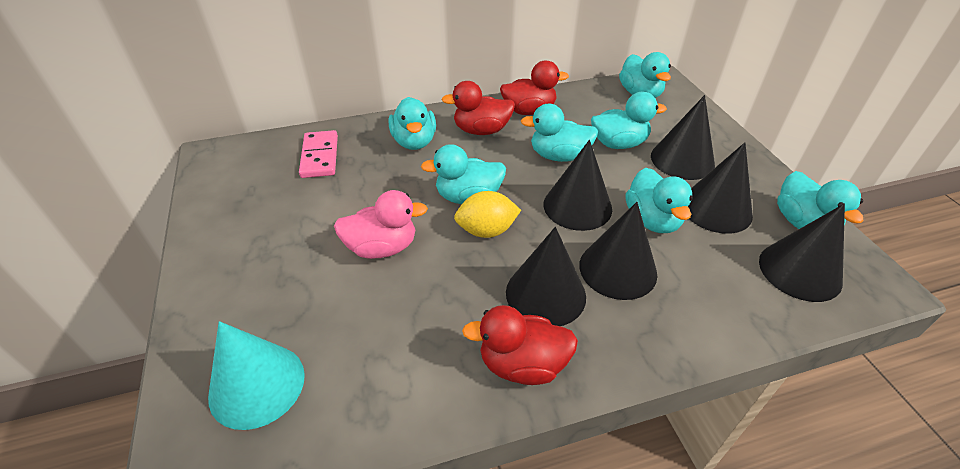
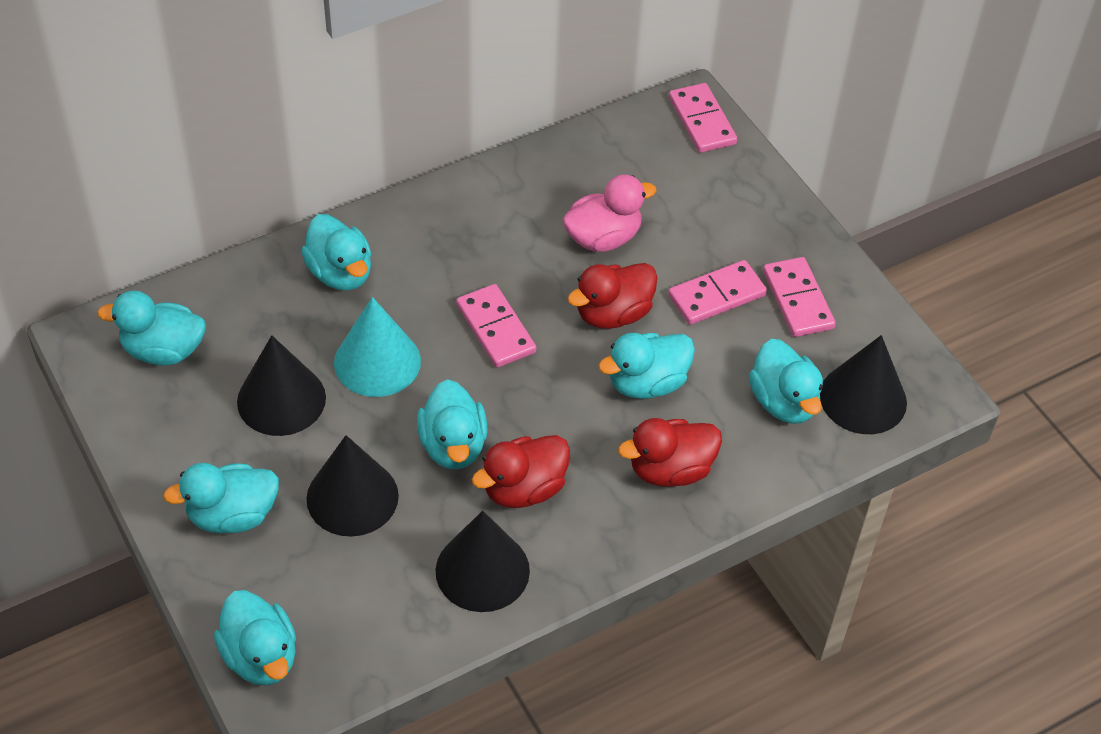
black cone: [506,227,586,326] [544,140,612,231] [579,202,657,300] [651,95,715,180] [688,142,753,234] [759,204,845,302] = 6 -> [237,335,326,436] [306,435,399,536] [436,511,530,612] [820,335,907,434] = 4
pink domino: [299,130,338,178] = 1 -> [456,284,536,368] [668,260,767,325] [669,83,737,153] [763,257,836,337] = 4
yellow lemon: [454,191,521,238] = 1 -> none = 0

